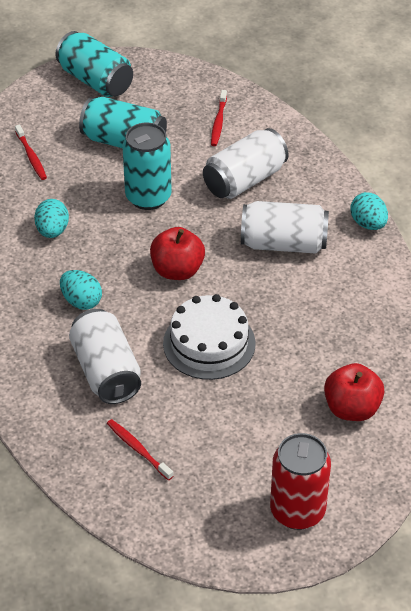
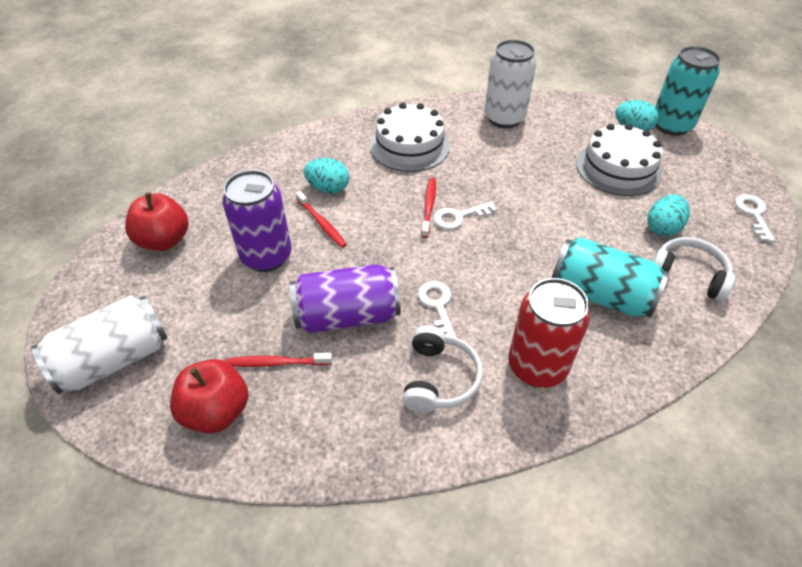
purple can: none = 0 -> [222,170,292,272] [290,264,401,333] = 2
turquoise can: [55,31,133,97] [79,97,167,148] [122,123,171,210] = 3 -> [552,237,669,317] [655,46,721,136] = 2
white cake: [163,294,255,380] = 1 -> [370,103,450,172] [576,124,663,196] = 2
white can: [69,309,141,404] [203,128,289,199] [241,201,329,254] = 3 -> [32,295,168,394] [485,40,536,128] = 2
white headphones: none = 0 -> [402,325,483,413] [653,237,735,302] = 2
white key: none = 0 -> [418,281,456,337] [434,201,497,229] [735,194,775,242] = 3

